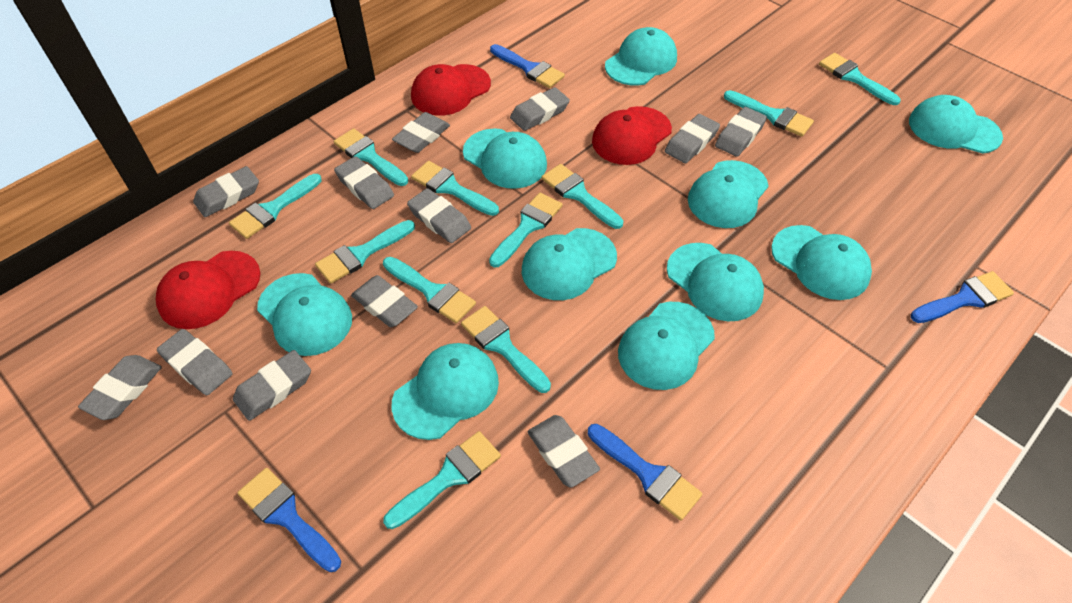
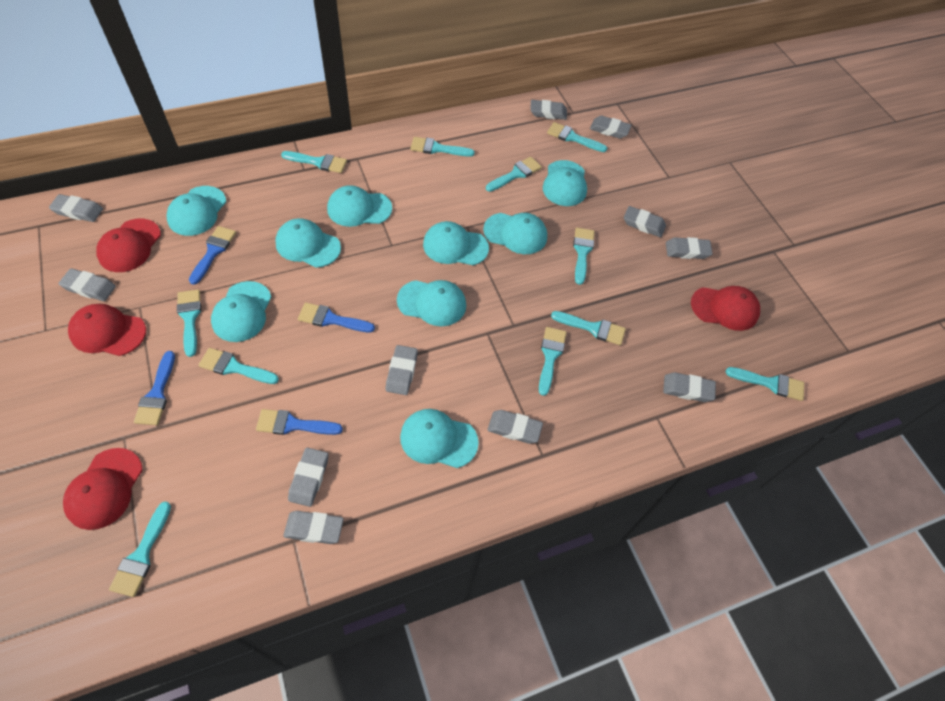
grey eraser: [78,355,162,420] [157,329,233,395] [193,166,259,217] [233,350,311,421] [334,156,394,209] [351,275,418,327] [392,112,450,153] [407,188,471,243] [510,87,570,131] [527,415,600,488] [665,114,720,163] [715,107,767,157] = 12 -> [49,194,103,222] [59,268,116,301] [283,511,344,544] [288,448,328,507] [385,345,418,395] [487,410,543,444] [530,100,567,120] [590,115,631,139] [624,206,666,237] [663,372,716,402] [666,237,713,259] = 11
red cap: [156,251,261,329] [411,64,491,116] [592,106,672,165] = 3 -> [63,448,143,530] [68,304,146,356] [96,219,161,272] [691,286,760,331] = 4
turquoise cap: [257,273,352,356] [392,343,499,440] [463,128,547,189] [522,228,617,300] [605,27,677,86] [618,302,715,390] [667,243,764,321] [688,160,769,228] [771,225,872,300] [909,95,1003,154] = 10 -> [166,186,226,236] [211,281,271,342] [275,218,341,268] [327,185,392,227] [397,280,466,326] [400,409,479,468] [423,221,489,265] [483,213,547,254] [543,160,587,206] = 9

